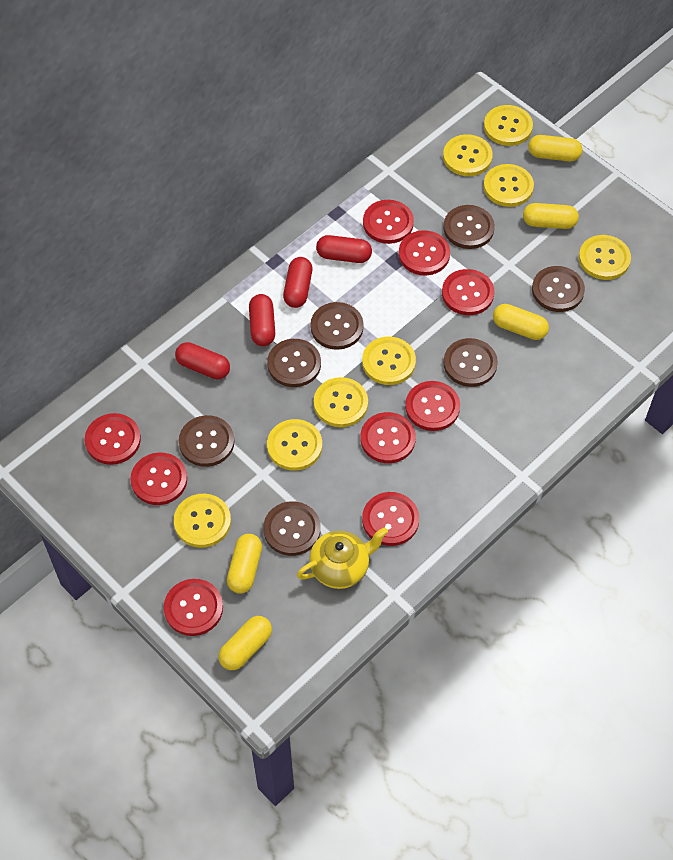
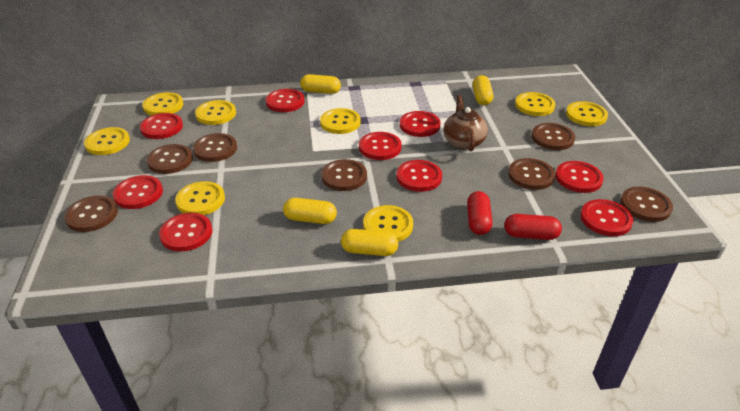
brown teapot: none = 0 -> [443,95,488,151] = 1
red capsule: [175,342,230,380] [249,294,275,346] [283,257,312,308] [316,235,372,263] = 4 -> [467,191,492,235] [504,214,562,240] = 2
yellow capsule: [218,616,272,670] [227,534,262,593] [493,304,549,340] [523,203,579,229] [528,135,582,161] = 5 -> [283,198,337,224] [300,74,341,94] [341,229,398,256] [473,75,493,105] = 4
yellow teapot: [297,527,388,589] = 1 -> none = 0

